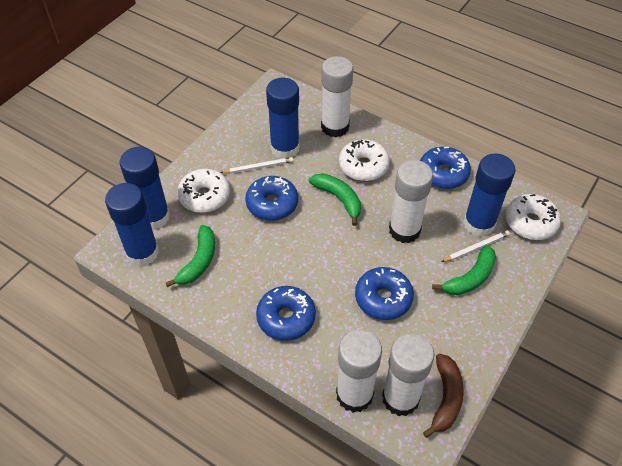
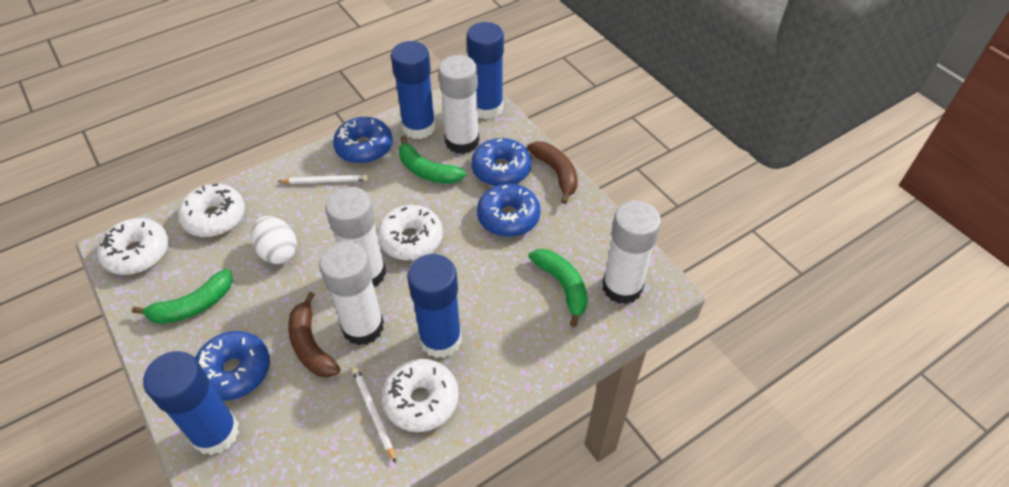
brown banana: [423,354,464,438] = 1 -> [288,292,341,377] [527,141,578,204] = 2
white donut: [177,169,230,213] [339,139,390,181] [505,194,561,240] = 3 -> [97,218,169,275] [178,184,245,237] [377,205,443,260] [382,359,459,432] = 4
white egg: none = 0 -> [251,216,297,264] = 1

